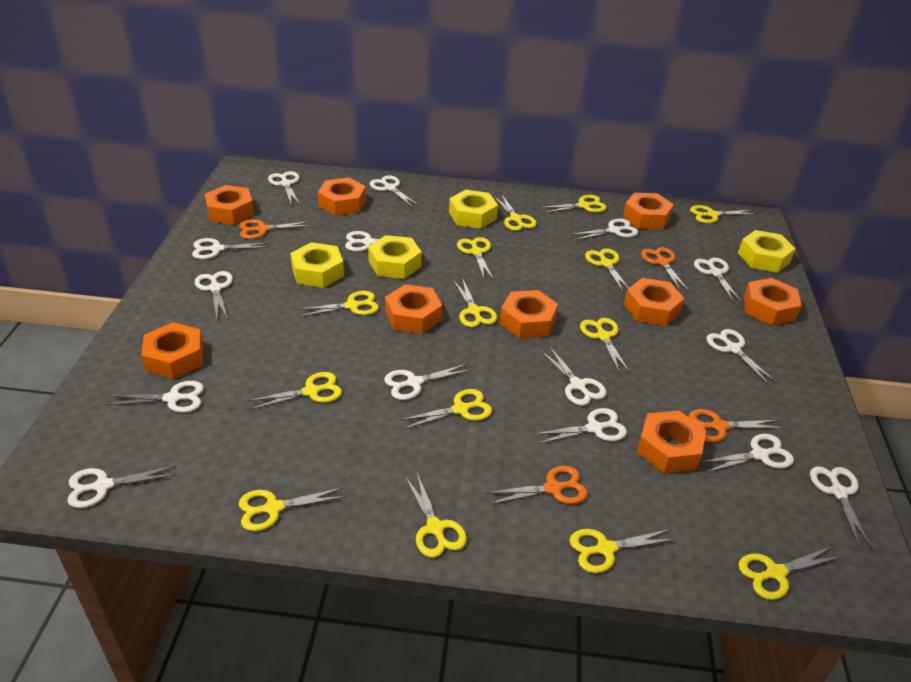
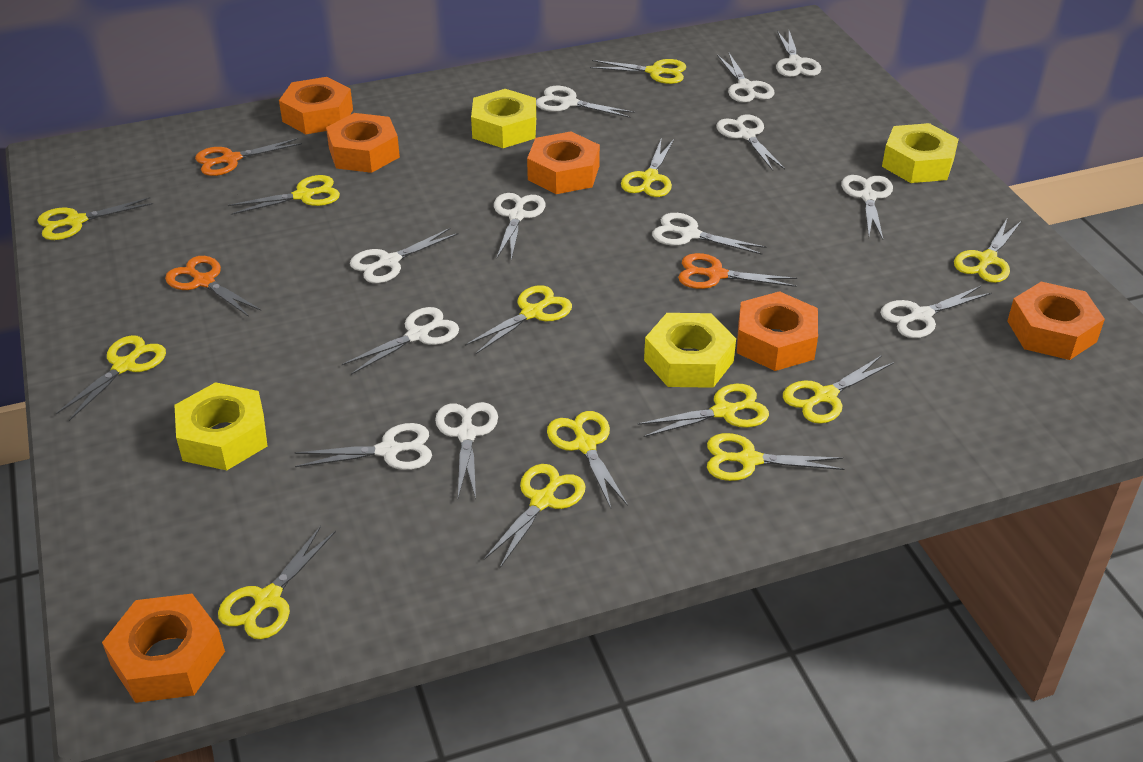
orange nut: [141,322,204,379] [205,185,254,225] [318,178,366,216] [385,284,442,334] [500,290,558,338] [623,193,674,229] [624,278,684,326] [637,410,706,473] [744,278,801,326] = 9 -> [102,594,225,703] [279,77,353,134] [326,113,400,173] [527,131,600,194] [737,291,818,371] [1007,282,1105,360] = 6
orange scissors: [239,219,312,239] [486,466,588,505] [641,247,689,291] [689,409,783,442] = 4 -> [165,256,261,317] [195,138,302,176] [678,253,797,289] = 3
white scissors: [67,465,177,508] [105,381,204,413] [192,238,269,259] [195,271,233,319] [268,171,300,205] [345,231,418,252] [370,175,420,208] [384,363,471,400] [534,408,627,444] [540,346,607,406] [570,218,638,240] [694,258,742,302] [701,434,794,472] [706,329,777,385] [810,466,872,549] = 15 -> [294,423,432,470] [342,307,459,375] [350,228,459,283] [435,402,498,499] [494,193,546,260] [536,86,635,118] [652,213,766,255] [716,115,785,171] [717,52,774,103] [776,31,822,77] [841,175,893,239] [880,286,991,338] = 12
yellow scissors: [239,487,346,531] [247,372,342,410] [296,291,379,317] [400,389,492,429] [405,473,467,558] [453,277,497,327] [457,237,494,280] [494,194,536,231] [540,195,607,213] [570,529,677,573] [580,318,630,373] [585,248,629,292] [690,205,757,223] [738,546,842,600] = 14 -> [37,197,153,240] [56,335,166,421] [218,526,336,640] [228,175,340,215] [465,285,572,354] [484,464,586,568] [547,411,628,508] [590,59,686,84] [621,139,674,197] [637,384,769,437] [707,433,844,481] [783,355,894,424] [954,219,1022,283] = 13

